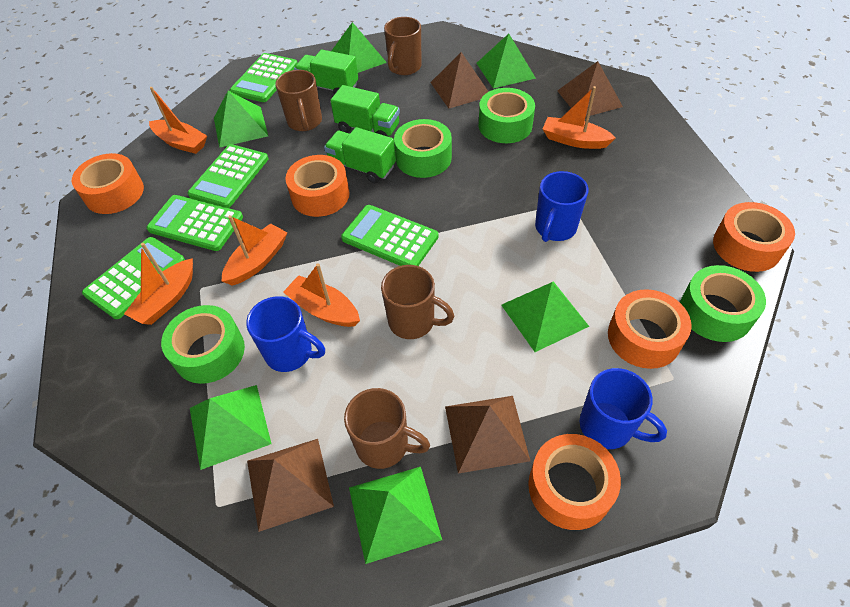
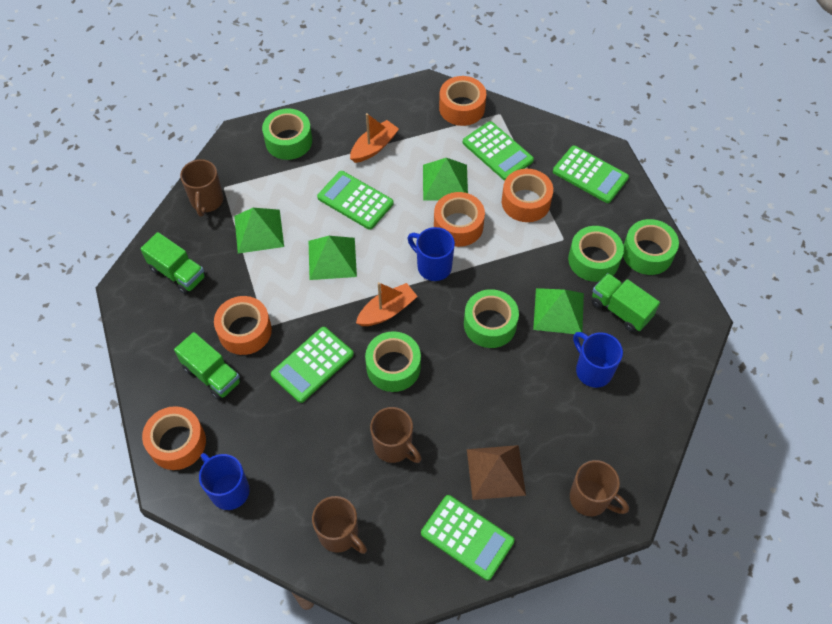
brown pyramid: [247,439,334,532] [430,52,489,109] [445,396,530,473] [557,61,623,117] = 4 -> [467,445,526,500] = 1
green pyramid: [190,385,271,470] [214,91,268,148] [332,22,387,73] [349,467,442,564] [477,34,536,89] [501,281,590,352] = 6 -> [234,208,284,254] [309,236,357,280] [423,158,468,200] [533,288,584,334] = 4
green tape: [161,305,245,384] [394,119,452,178] [479,88,535,143] [680,265,766,342] = 4 -> [262,108,312,160] [365,331,421,392] [464,289,519,348] [568,226,624,282] [623,219,679,275] = 5
orange boat: [124,243,193,325] [149,87,207,154] [222,215,287,286] [283,263,360,327] [543,86,616,149] = 5 -> [350,113,399,163] [356,282,418,326] = 2

